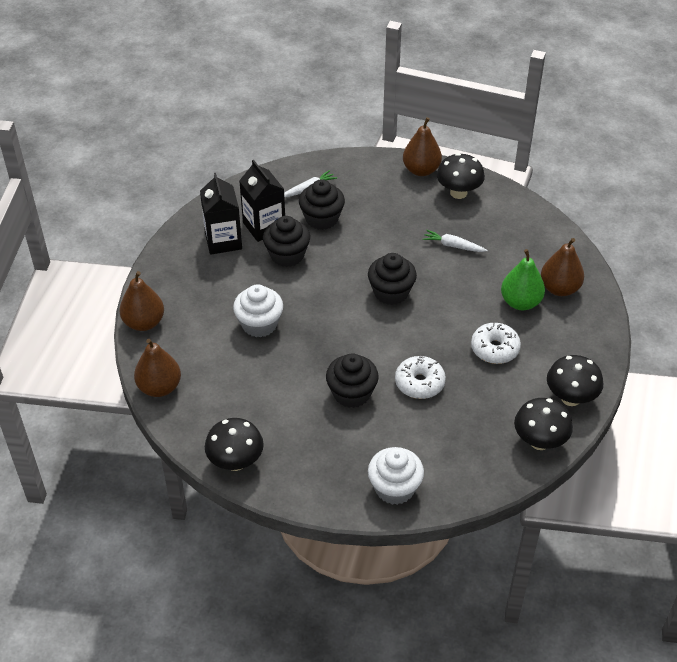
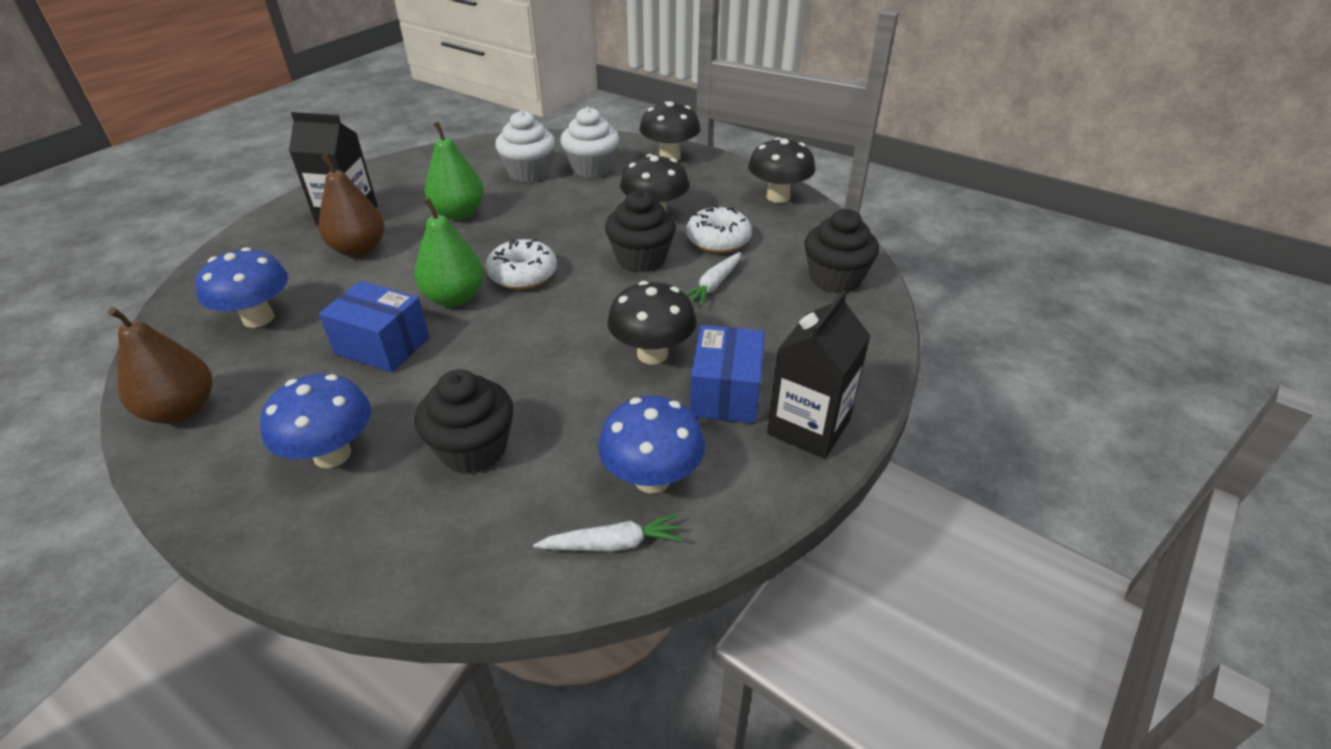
black cupcake: [263,216,310,267] [299,179,345,230] [326,353,379,408] [368,253,417,305] = 4 -> [415,369,513,474] [605,190,676,272] [804,209,879,293] = 3
blue box: none = 0 -> [319,281,429,373] [690,325,765,424] = 2
blue mushroom: none = 0 -> [195,247,288,328] [260,374,371,468] [598,396,705,494] = 3
brown pear: [120,271,164,331] [134,339,181,397] [403,117,442,176] [541,238,584,296] = 4 -> [108,307,212,424] [319,154,384,257] = 2
green pear: [501,249,545,310] = 1 -> [414,198,484,307] [424,122,484,220] = 2

